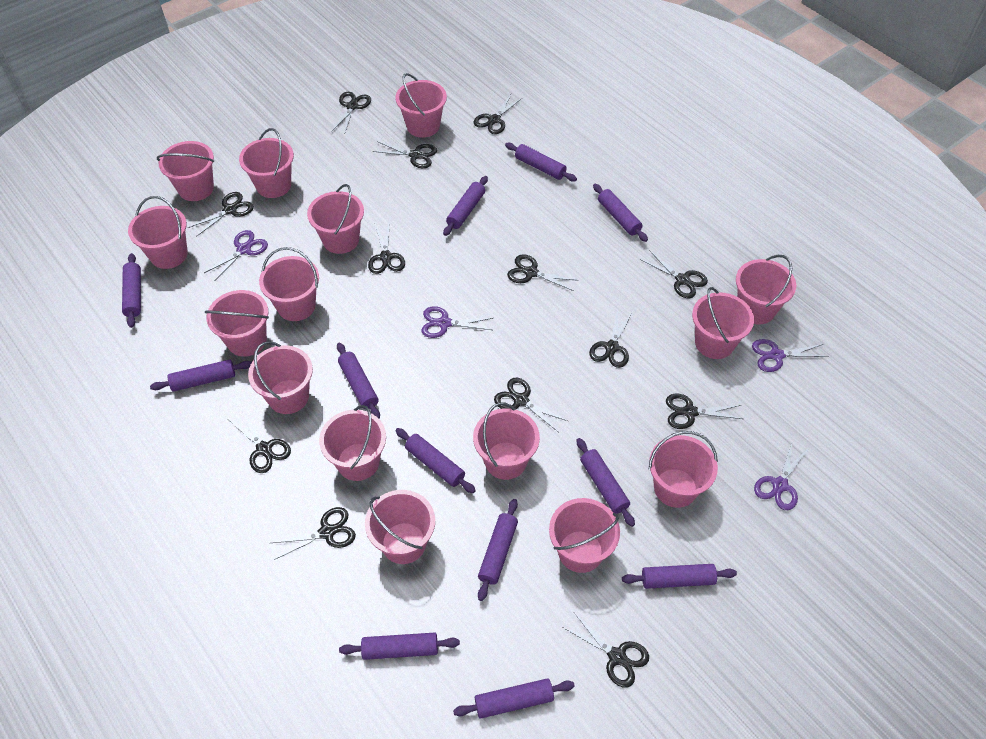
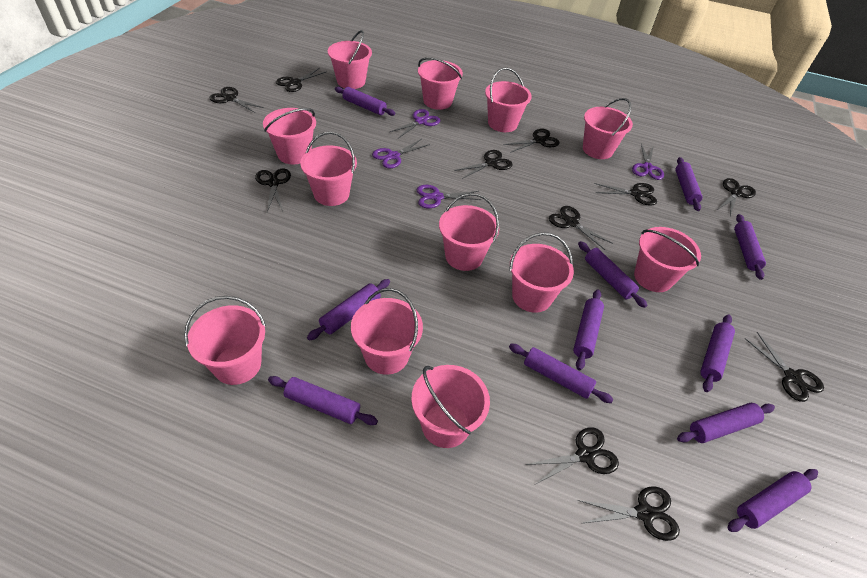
black scissors: [188,192,254,237] [229,410,291,473] [271,507,356,560] [331,92,371,135] [368,221,405,274] [373,141,437,168] [473,94,522,134] [494,378,568,432] [507,255,579,291] [562,613,649,687] [589,308,633,368] [640,250,708,298] [666,394,743,429] = 13 -> [209,87,264,113] [255,169,291,212] [276,68,326,92] [454,150,513,179] [504,129,560,153] [525,427,619,484] [549,206,613,250] [578,486,680,541] [594,183,657,206] [717,178,756,216] [745,332,824,402] = 11
pink bucket: [128,196,188,269] [157,141,214,201] [205,290,269,357] [239,128,294,198] [248,341,313,414] [259,247,319,321] [307,184,364,254] [319,405,386,481] [365,490,435,564] [396,73,447,138] [473,403,540,480] [549,498,620,573] [649,431,718,508] [692,287,754,359] [736,255,796,324] = 15 -> [184,296,266,385] [263,108,316,164] [300,132,357,206] [328,30,372,89] [351,288,423,375] [411,365,490,448] [418,57,463,110] [439,193,499,271] [485,67,532,132] [509,232,574,313] [583,98,633,159] [634,227,701,292] = 12
purple rolling pin: [122,253,141,328] [150,359,252,392] [337,343,380,419] [339,633,460,660] [395,428,476,493] [443,176,488,236] [453,678,575,719] [478,499,518,601] [505,143,577,181] [577,438,635,527] [593,184,648,242] [622,564,737,589] = 12 -> [268,376,378,425] [307,279,390,340] [335,87,395,116] [509,344,614,403] [573,289,604,370] [578,241,647,308] [675,157,703,211] [677,403,775,443] [700,314,735,392] [728,469,818,532] [734,214,766,280] = 11

